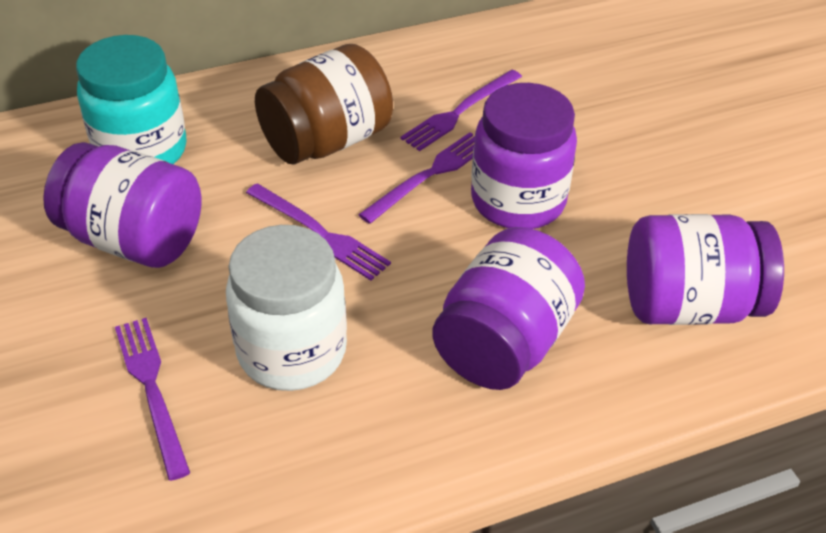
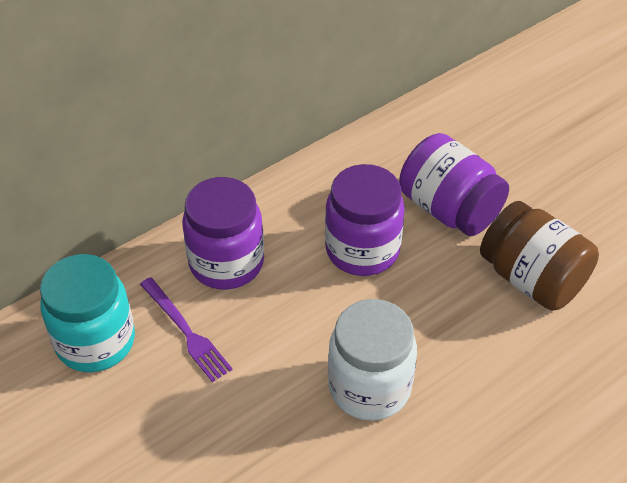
purple fork: [115,318,190,481] [246,183,391,281] [358,132,475,224] [400,70,522,151] = 4 -> [140,277,233,382] = 1
purple jar: [43,142,202,268] [432,227,585,390] [471,83,577,229] [627,214,784,325] = 4 -> [182,177,264,290] [325,164,405,276] [399,133,509,236] = 3

